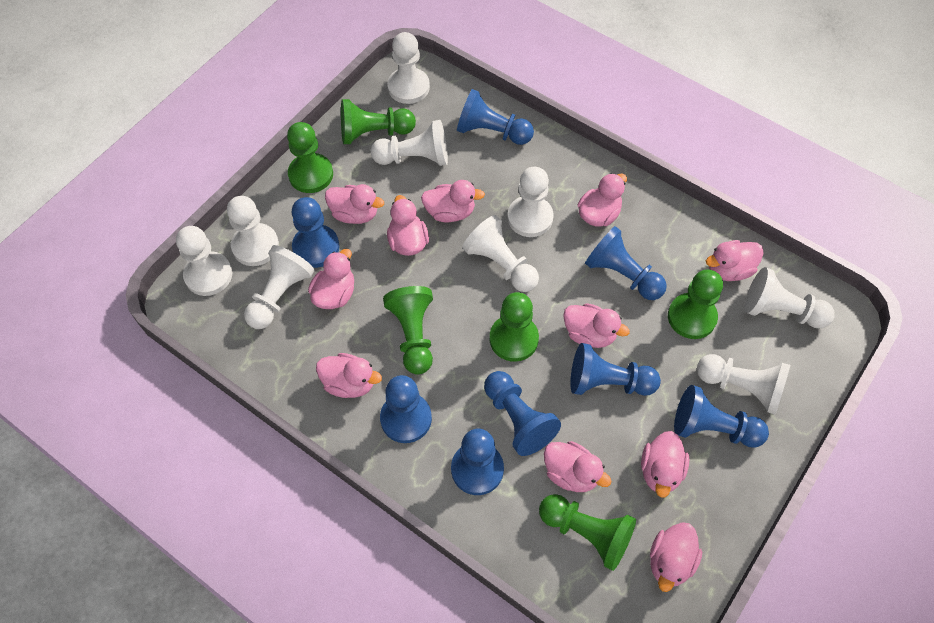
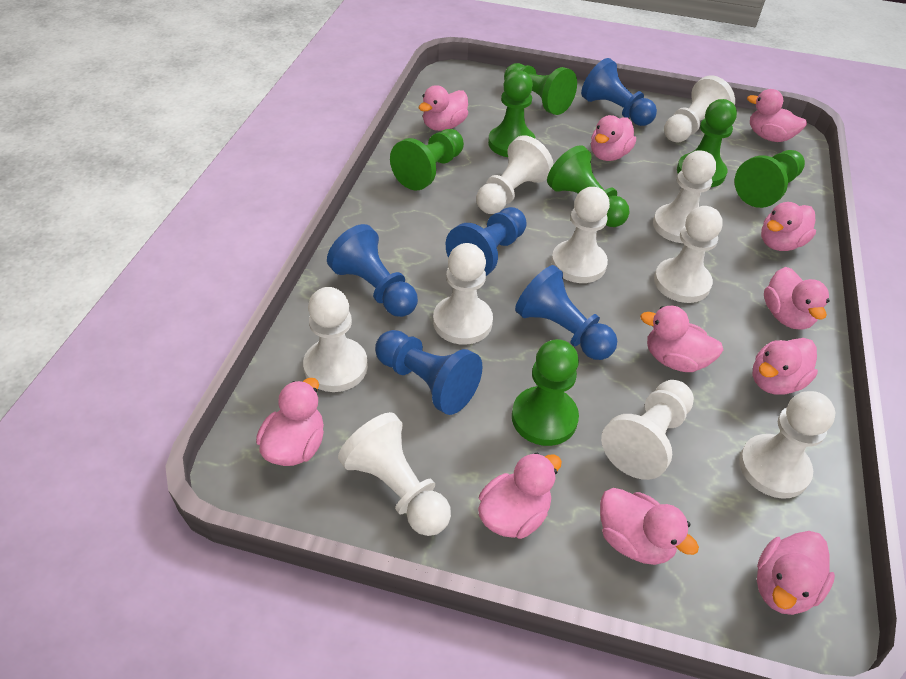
blue pawn: [291,197,340,268] [380,375,432,443] [451,429,504,495] [457,89,534,145] [484,371,561,456] [570,343,661,396] [585,226,667,300] [674,385,769,448] = 8 -> [327,224,418,317] [375,330,483,415] [446,207,527,276] [515,265,617,360] [581,58,657,126] = 5
green pawn: [287,122,333,193] [341,99,416,144] [383,286,433,375] [490,292,539,362] [539,494,636,571] [668,269,723,339] = 6 -> [390,129,464,190] [488,70,536,157] [504,63,577,115] [512,339,579,446] [547,145,630,227] [677,99,737,187] [735,150,805,208] = 7
white pawn: [176,226,232,296] [227,196,279,266] [244,245,315,329] [371,120,448,166] [387,32,430,104] [462,215,539,292] [507,167,554,237] [697,354,790,415] [745,267,835,329] = 9 -> [303,287,368,392] [338,412,451,536] [433,243,493,345] [477,135,554,214] [551,187,610,283] [601,380,694,480] [653,150,716,243] [654,206,723,303] [664,75,735,142] [739,391,835,499] = 10

